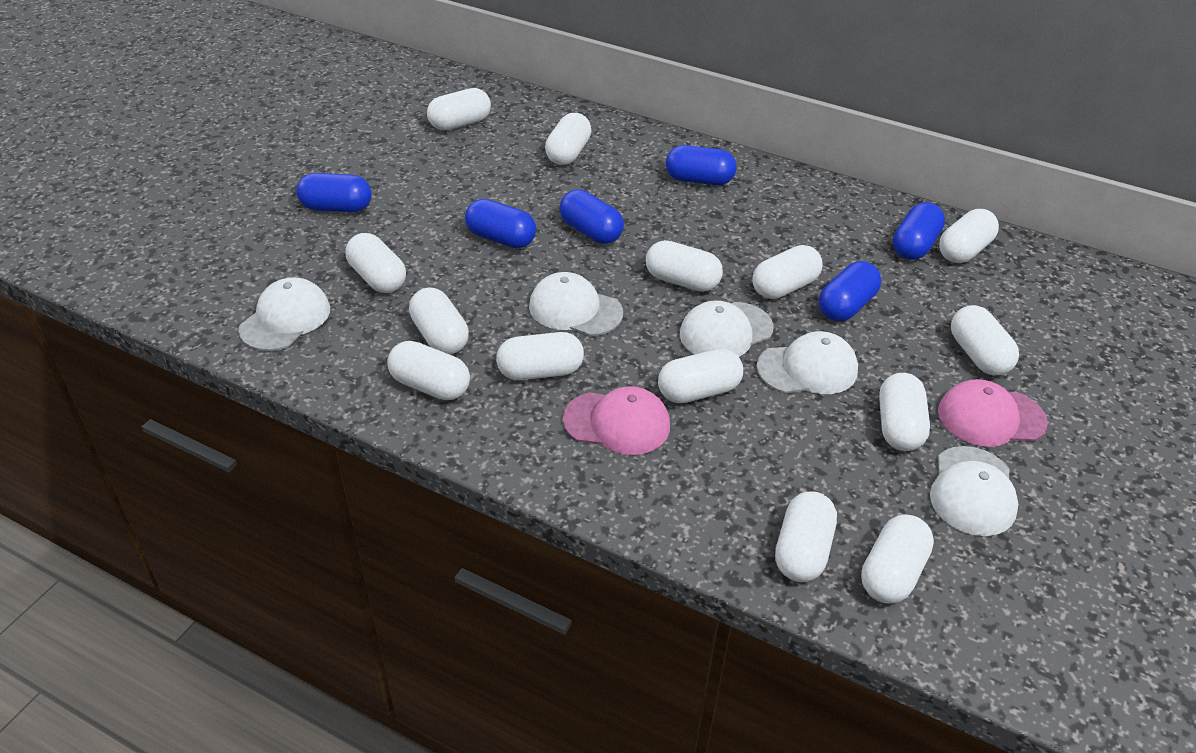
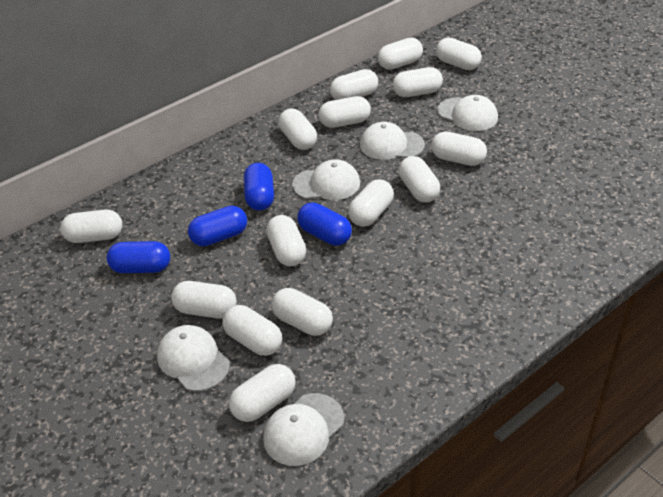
blue capsule: [296,173,372,212] [465,199,536,248] [560,190,624,244] [666,145,737,185] [819,261,881,321] [893,202,945,260] = 6 -> [106,241,170,273] [188,206,247,246] [244,163,274,211] [297,202,352,246] = 4
pink cap: [563,386,670,455] [938,379,1048,447] = 2 -> none = 0
white capsule: [346,233,406,293] [387,341,470,400] [409,287,469,354] [427,88,491,130] [496,332,584,380] [545,113,592,165] [646,240,723,292] [658,348,743,403] [752,245,822,299] [775,491,837,582] [861,514,934,603] [879,373,930,451] [939,209,999,263] [951,305,1019,376] = 14 -> [60,210,123,243] [171,281,237,318] [222,305,282,356] [229,364,296,422] [266,215,306,266] [271,288,333,336] [278,109,317,150] [319,96,371,128] [330,69,378,100] [348,179,394,227] [378,38,423,70] [392,67,443,97] [398,156,440,203] [431,132,487,166] [436,38,482,70] = 15

